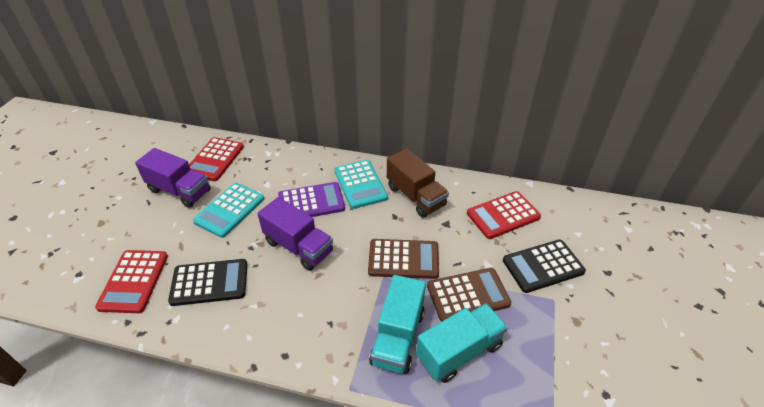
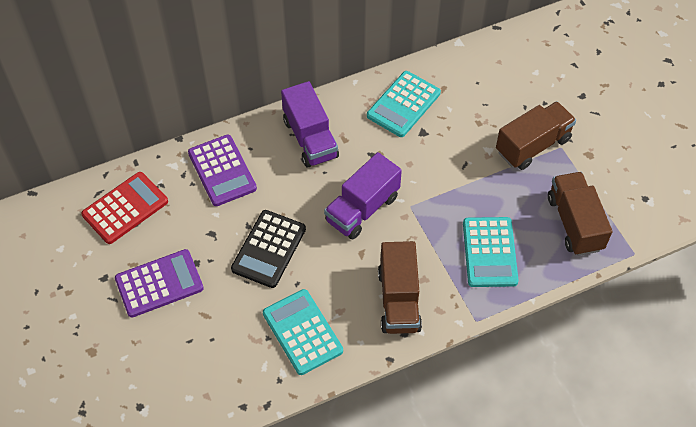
black calculator: [168,259,247,306] [503,239,586,293] = 2 -> [231,210,306,288] = 1
brown calculator: [368,239,439,279] [427,268,511,322] = 2 -> none = 0
brown truck: [387,148,449,218] = 1 -> [378,241,422,334] [496,101,576,170] [548,172,612,256] = 3
purple calculator: [278,182,345,217] = 1 -> [115,249,204,317] [188,134,257,206] = 2
red calculator: [95,250,168,313] [189,137,244,181] [467,191,541,239] = 3 -> [81,172,168,244] = 1
turquoise calculator: [193,183,264,238] [335,160,388,209] = 2 -> [263,289,343,375] [367,71,441,137] [463,217,519,287] = 3
turquoise truck: [369,275,426,374] [416,303,508,383] = 2 -> none = 0

